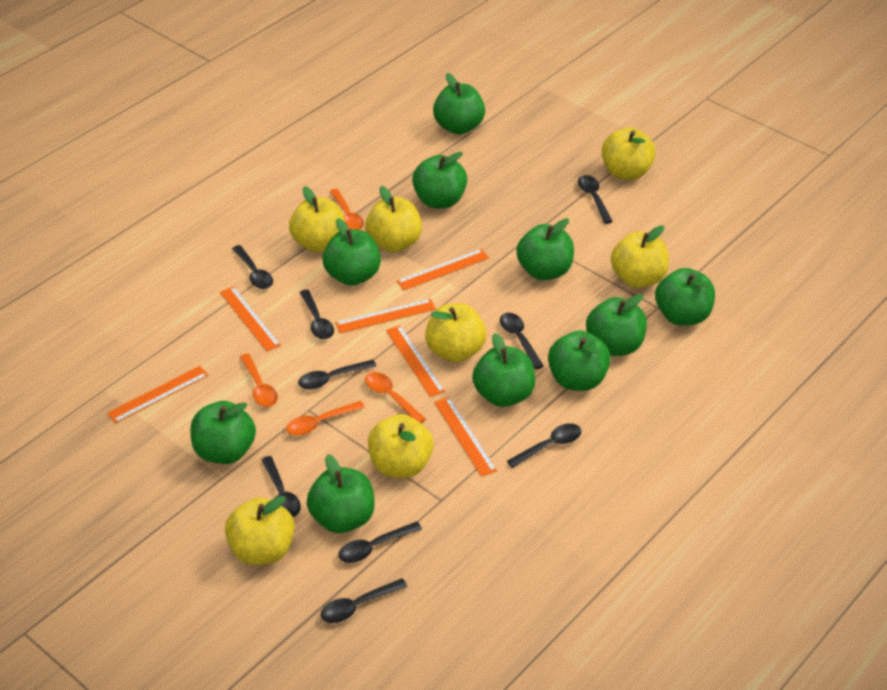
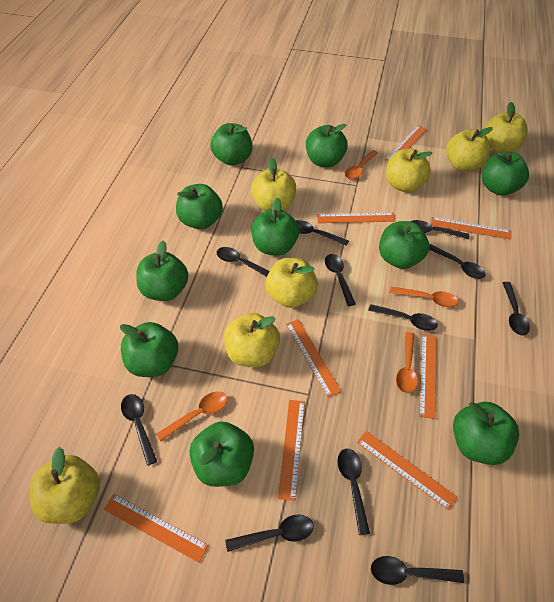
black spoon: [232,245,273,289] [261,456,301,517] [298,360,376,390] [300,290,334,339] [321,578,408,623] [338,522,422,563] [500,313,544,369] [507,423,581,468] [578,175,613,224] = 9 -> [121,394,157,466] [217,247,269,277] [225,514,314,552] [296,220,349,246] [325,254,356,306] [337,449,370,535] [368,304,438,331] [371,556,464,585] [410,220,469,240] [429,244,486,279] [502,282,530,336] = 11
orange ruler: [107,366,209,423] [220,286,281,351] [335,299,436,333] [386,325,445,397] [397,249,489,290] [434,397,497,477] = 6 -> [103,494,209,563] [278,400,305,501] [286,319,342,397] [317,213,395,223] [357,431,457,510] [385,125,427,161] [419,334,437,419] [431,217,511,240] = 8

